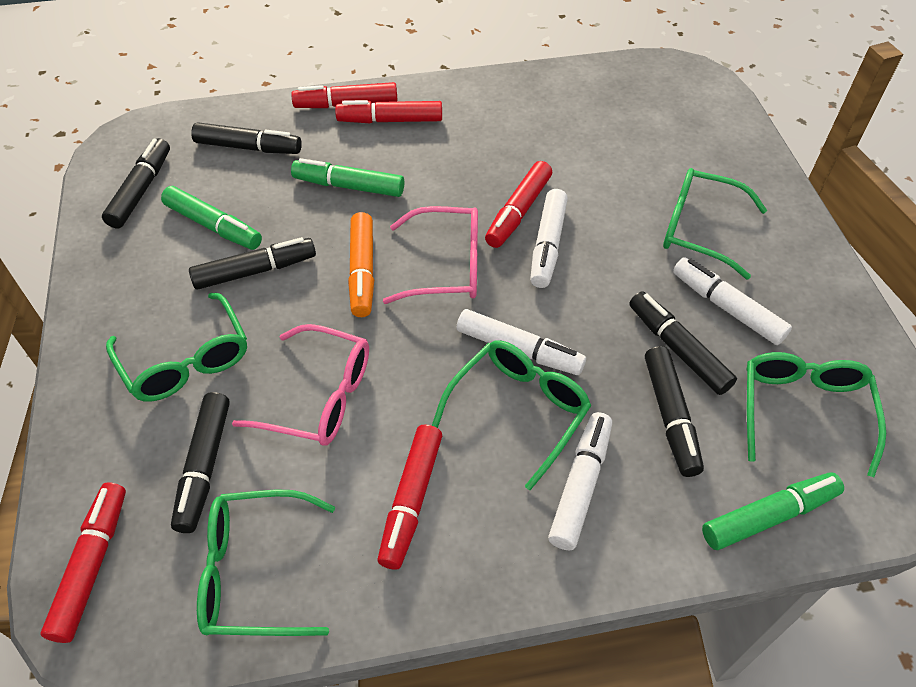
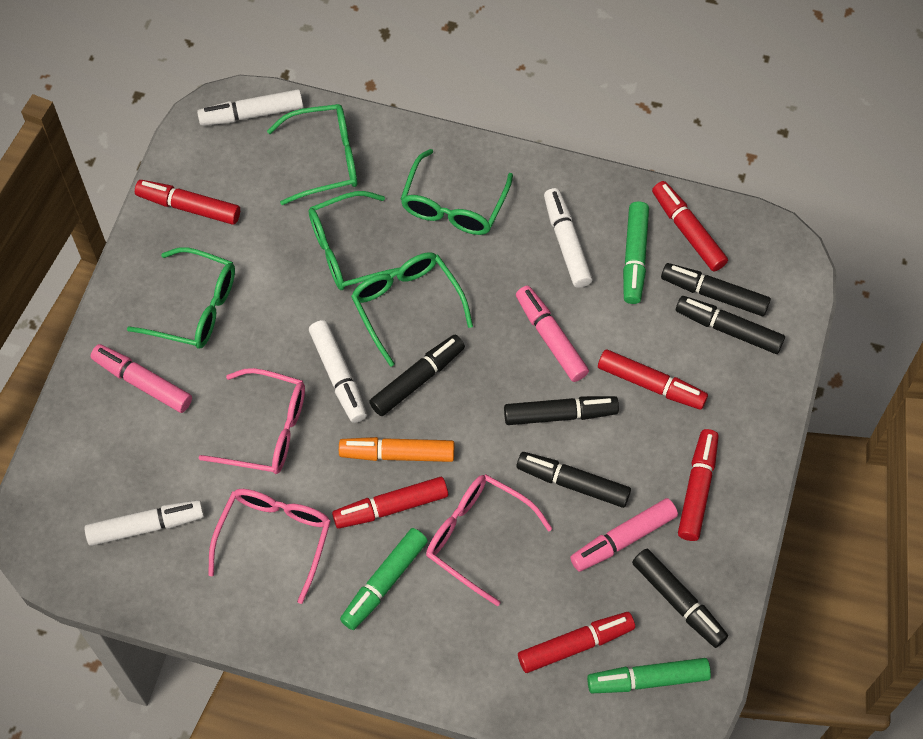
pink glasses: [232,324,369,446] [383,206,478,304] = 2 -> [199,368,305,474] [208,489,331,604] [426,474,552,606] = 3
pink marker: none = 0 -> [91,344,192,413] [516,286,589,382] [570,498,678,572] = 3
red marker: [41,482,126,643] [291,82,397,108] [335,100,442,123] [377,424,442,570] [485,161,552,248] = 5 -> [135,180,240,225] [332,477,448,529] [518,612,635,673] [598,349,708,410] [652,181,728,271] [678,429,719,541] = 6

